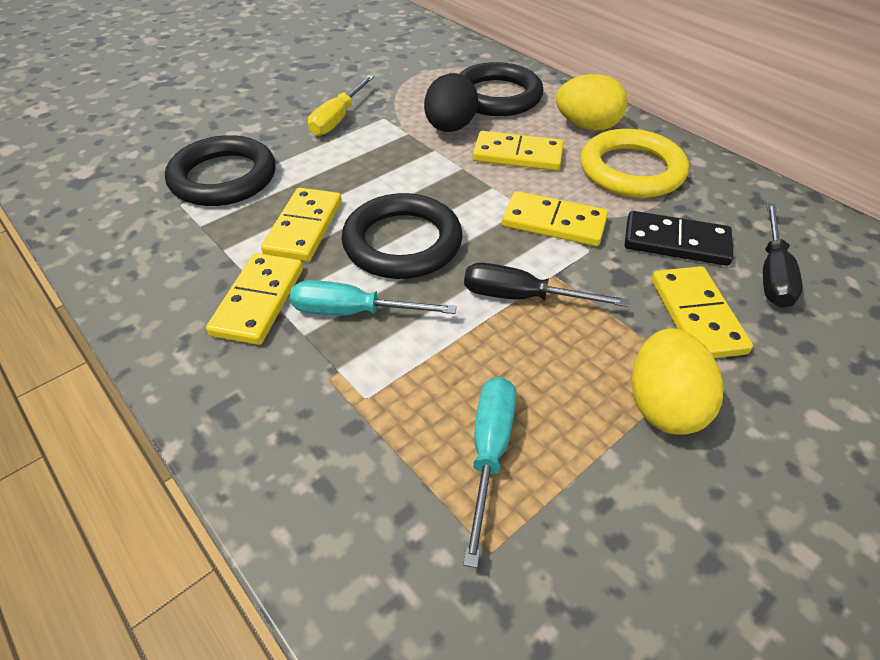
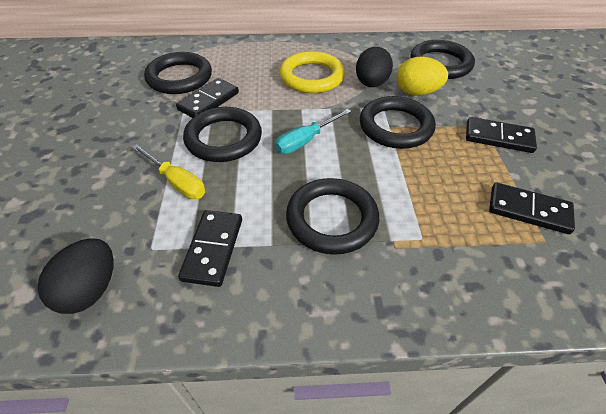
black domino: [624,211,733,266] = 1 -> [176,78,239,118] [178,210,242,287] [466,117,537,153] [489,183,575,234] = 4
black egg: [424,73,478,132] = 1 -> [38,238,114,314] [356,47,393,87] = 2
black ring: [165,135,276,206] [341,193,463,279] [459,62,543,116] = 3 -> [144,52,212,94] [183,107,262,162] [286,178,379,255] [360,96,436,149] [411,40,475,79] = 5
black screwdriver: [464,263,628,307] [763,203,803,308] = 2 -> none = 0
turquoise screwdriver: [290,280,457,315] [463,377,516,568] = 2 -> [275,109,351,154] = 1
yellow domino: [206,253,303,345] [261,188,342,262] [473,131,564,171] [502,191,608,246] [652,266,753,358] = 5 -> none = 0
yellow egg: [556,74,628,131] [632,328,724,435] = 2 -> [396,57,448,96] = 1

